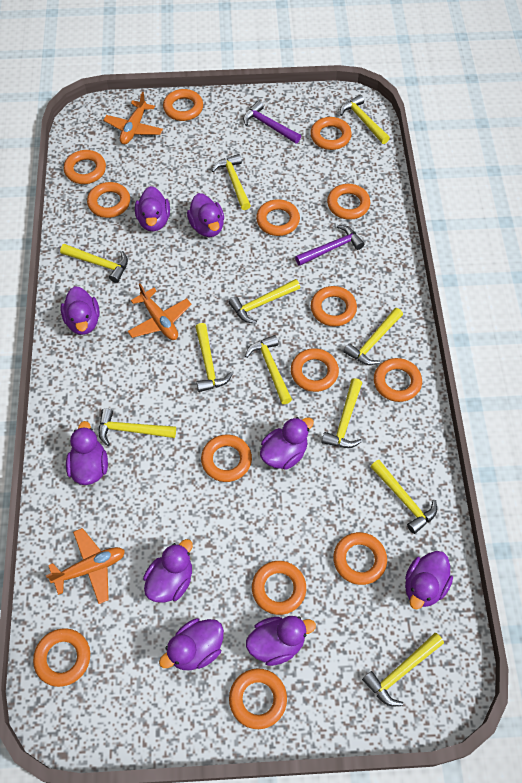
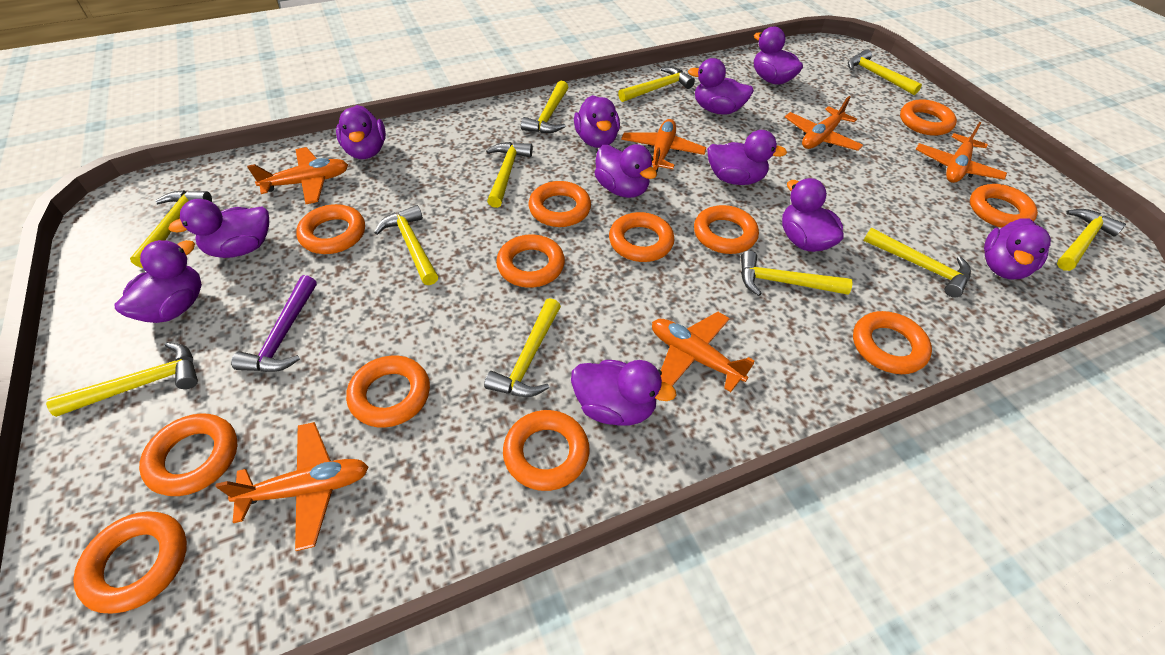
orange plane: [46,528,125,604] [103,92,163,144] [128,283,192,340] = 3 -> [215,422,369,551] [247,147,348,204] [621,119,706,172] [652,312,755,392] [785,96,863,151] [916,122,1007,183] = 6
orange ring: [33,628,90,687] [64,150,106,184] [87,182,130,218] [163,89,203,121] [201,434,252,482] [229,668,287,729] [252,561,306,615] [256,199,300,236] [291,348,339,392] [310,117,352,150] [311,286,357,326] [327,184,370,220] [333,532,387,585] [374,358,422,402] = 14 -> [73,511,187,614] [139,413,237,496] [296,204,365,254] [346,356,430,428] [496,234,565,288] [503,410,590,491] [529,181,591,227] [609,212,675,262] [694,205,759,254] [853,311,932,374] [900,99,957,136] [970,184,1038,228] = 12
purple duck: [61,286,100,335] [66,421,108,485] [135,186,170,232] [143,539,193,603] [159,619,224,670] [187,193,224,237] [246,616,316,666] [260,417,314,470] [405,551,453,609] = 9 -> [114,240,202,323] [168,199,269,258] [336,105,386,159] [571,360,677,425] [574,95,620,148] [594,144,657,198] [688,58,754,115] [707,130,787,185] [754,26,803,85] [782,178,844,252] [984,218,1051,279] = 11
purple hammer: [243,101,301,144] [295,225,365,266] = 2 -> [231,275,317,372] = 1

